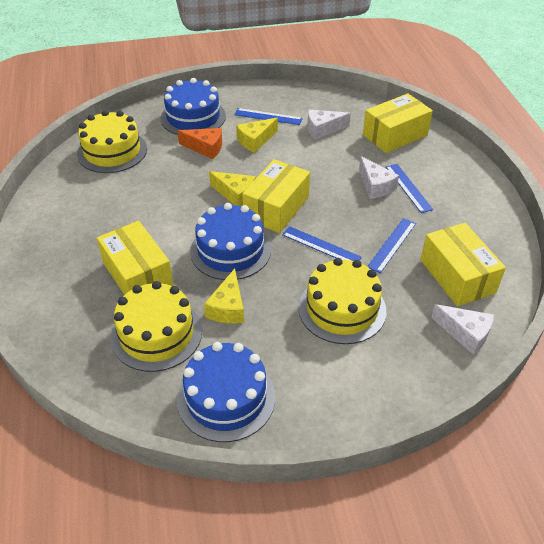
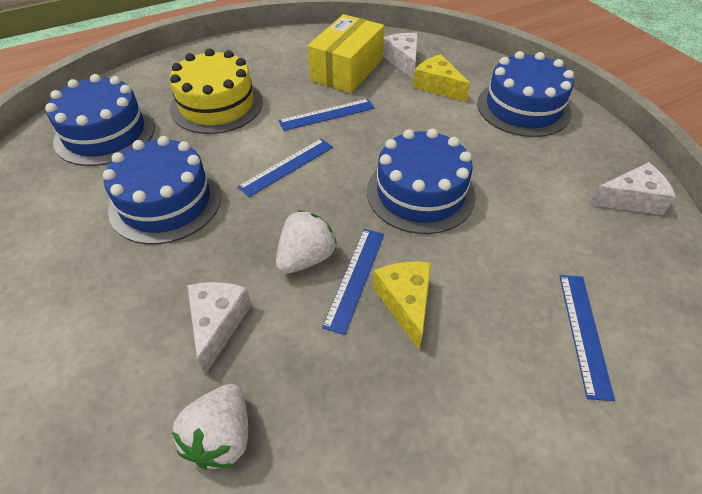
blue cake: [161,78,226,135] [177,342,275,442] [190,203,271,280] = 3 -> [45,74,155,166] [103,136,222,244] [367,129,476,234] [477,51,574,137] = 4
orange cheese: [178,128,222,159] = 1 -> none = 0
white strawberry: none = 0 -> [172,384,248,470] [276,210,337,274] = 2
yellow box: [97,221,173,295] [242,159,310,233] [363,93,433,153] [420,223,506,306] = 4 -> [308,14,384,93] = 1
yellow cake: [77,110,147,173] [111,281,202,372] [298,258,386,344] = 3 -> [170,49,263,134] = 1
yellow cheese: [204,268,244,323] [209,171,256,206] [236,118,278,153] = 3 -> [373,262,431,349] [413,54,470,102] = 2

